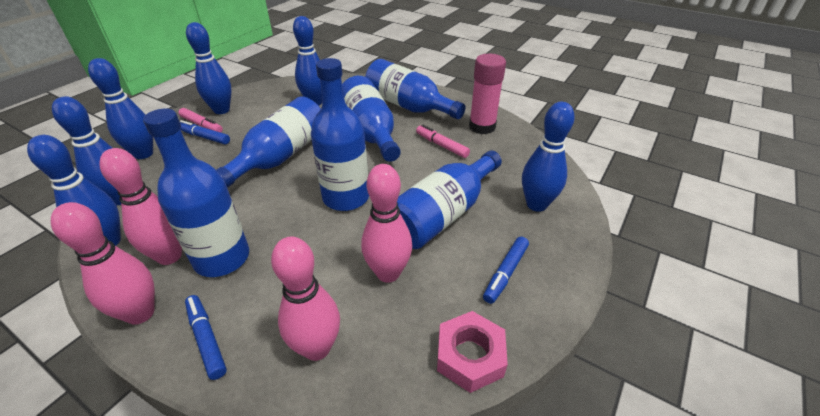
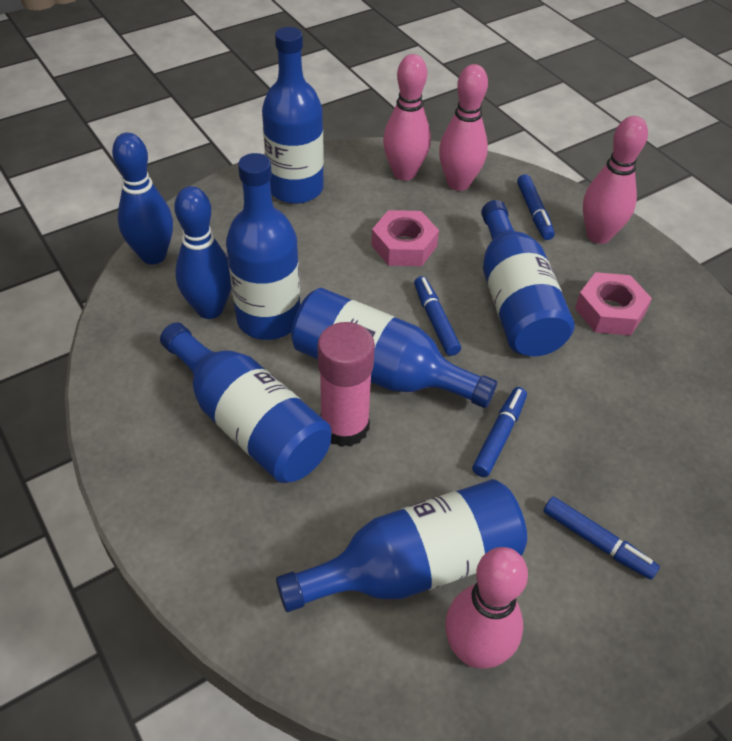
blue bowling pin: [27,135,121,246] [52,96,121,205] [88,58,153,159] [186,22,232,114] [293,16,322,106] [522,102,575,212] = 6 -> [112,133,173,264] [174,186,231,319] = 2
blue marker: [180,120,230,144] [185,295,227,380] [483,237,529,304] = 3 -> [414,276,461,356] [472,387,527,477] [517,174,555,240] [544,497,660,580] = 4
pink marker: [178,108,223,133] [416,124,470,158] = 2 -> none = 0
pink nut: [437,311,508,393] = 1 -> [371,210,439,266] [575,272,652,335] = 2

